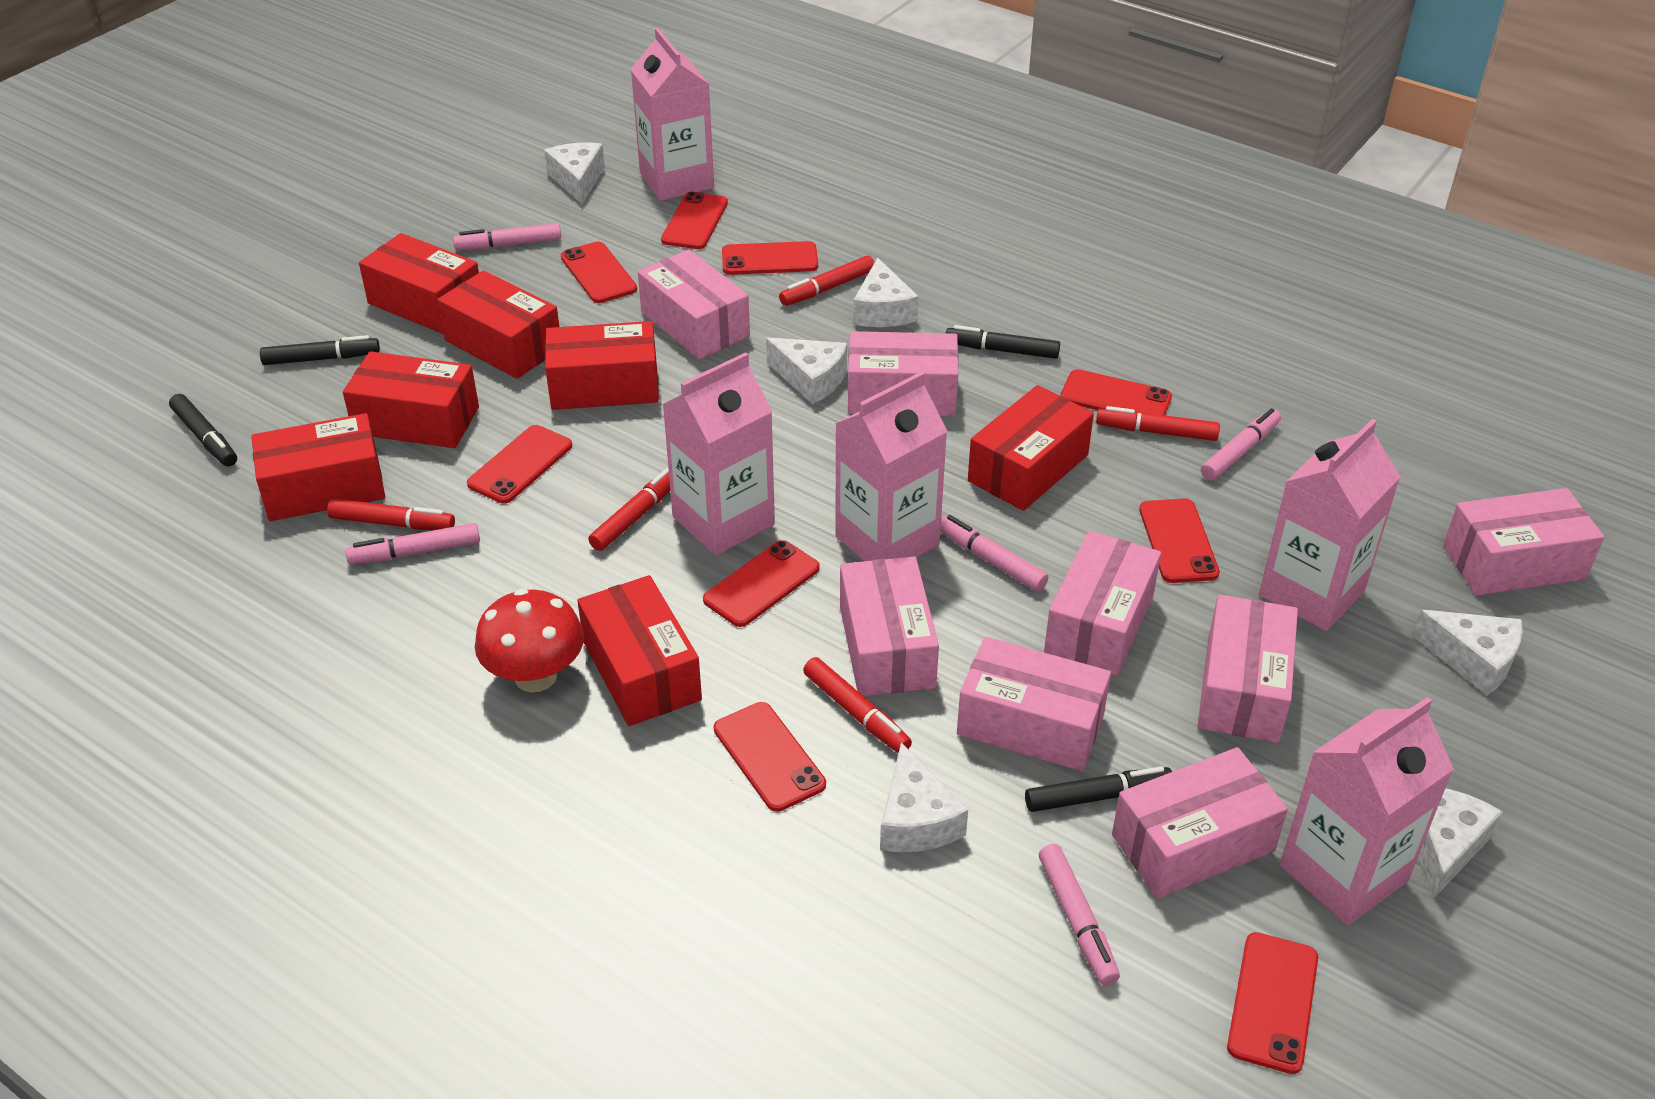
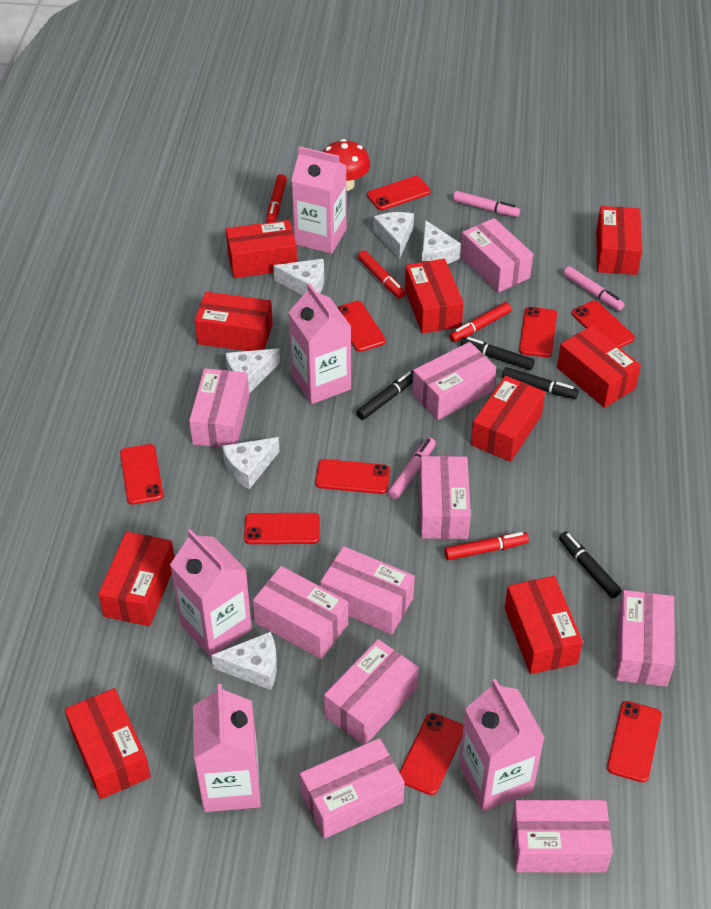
pink box: [638,249,750,360] [840,557,939,696] [848,331,958,416] [957,637,1111,771] [1044,531,1161,675] [1112,747,1288,899] [1198,594,1298,743] [1443,488,1604,595] = 8 -> [189,368,249,447] [252,566,348,659] [300,738,405,839] [320,546,415,634] [324,639,419,745] [412,342,496,420] [419,456,471,539] [460,218,533,293] [511,800,613,872] [616,590,674,687] = 10
pink marker: [345,523,480,565] [453,223,561,250] [940,515,1048,591] [1039,844,1120,986] [1201,408,1281,480] = 5 -> [388,438,436,499] [453,191,520,217] [563,266,625,311] = 3
red box: [251,413,385,521] [343,351,479,448] [359,233,479,334] [437,270,559,379] [545,321,659,410] [577,575,702,726] [968,385,1094,511] = 7 -> [65,688,151,799] [98,531,175,626] [195,292,273,351] [226,220,297,278] [405,259,464,334] [471,376,545,462] [504,576,583,674] [557,326,641,408] [596,206,642,275] = 9
red marker: [327,499,455,530] [588,467,670,551] [779,256,875,306] [803,657,912,753] [1096,406,1220,441] = 5 -> [266,174,287,223] [358,251,406,299] [444,532,529,560] [449,302,512,342] = 4

